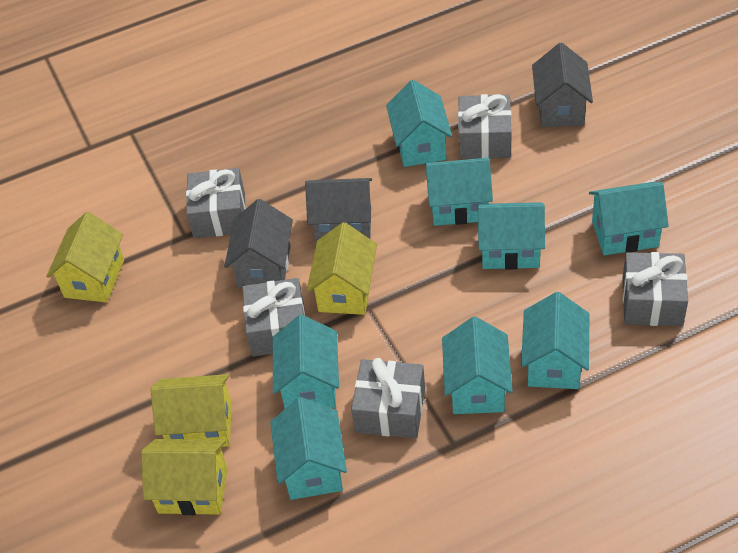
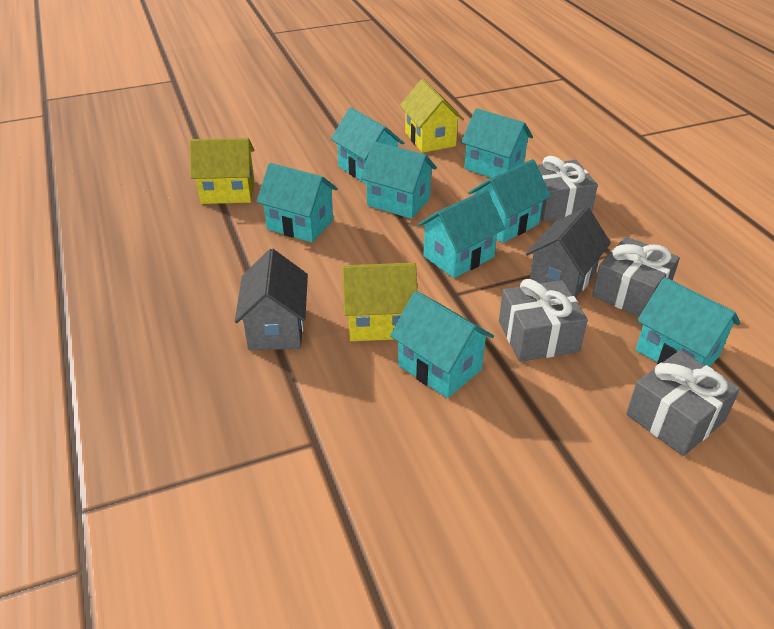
grey gift: [186,168,246,238] [242,278,305,357] [351,358,425,439] [458,94,511,159] [622,252,688,326] = 5 -> [499,279,588,362] [537,156,598,222] [592,236,680,317] [626,350,740,456] = 4
grey house: [224,199,293,288] [305,178,372,243] [532,43,593,127] = 3 -> [235,249,308,350] [526,207,611,298] = 2
yellow house: [46,212,124,302] [141,439,228,515] [151,374,232,447] [307,222,377,315] = 4 -> [190,138,255,204] [342,263,417,341] [400,79,464,153] = 3

